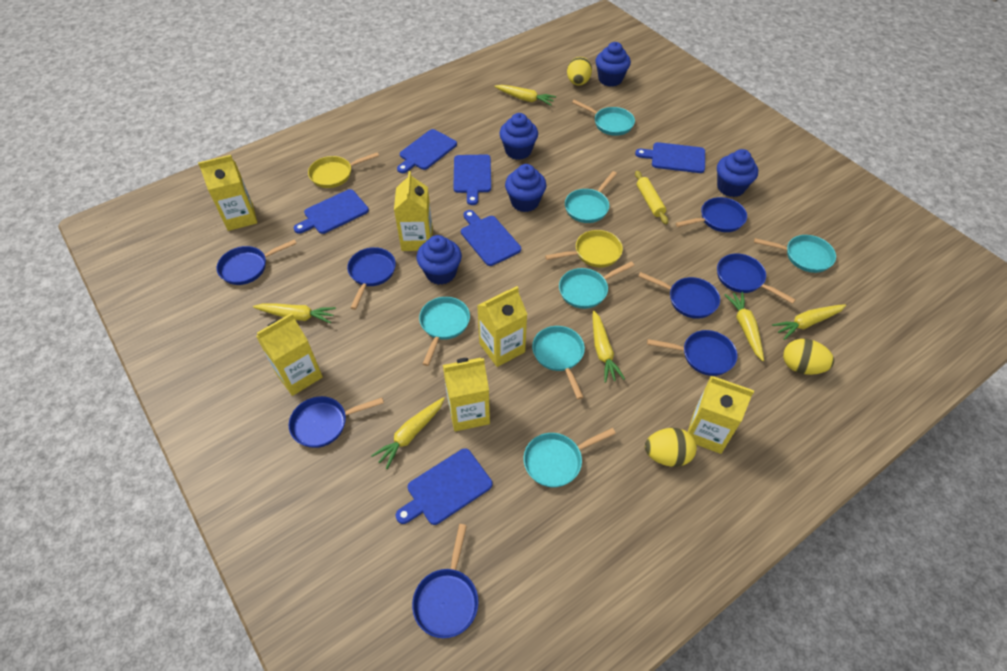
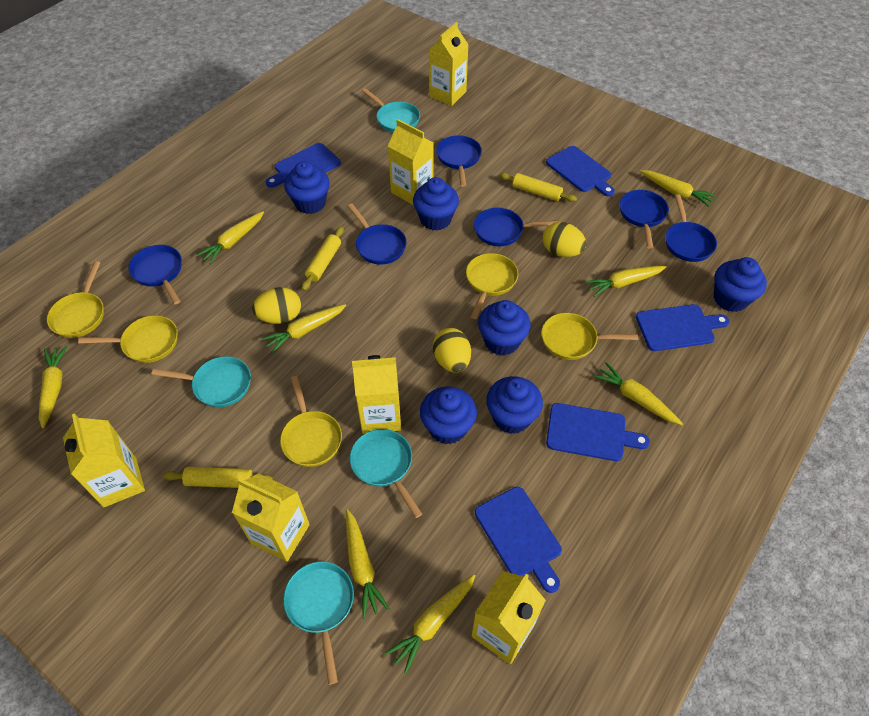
blue cupcake: [416,235,462,285] [499,113,538,160] [505,164,546,212] [595,42,631,87] [717,149,758,197] = 5 -> [284,161,330,214] [413,177,459,231] [420,386,477,444] [478,300,531,356] [486,376,543,434] [714,257,767,312] = 6
blue cutting board: [294,189,369,234] [396,448,492,525] [397,129,457,173] [453,154,491,205] [461,210,521,266] [635,142,705,173] = 6 -> [266,143,341,188] [475,487,562,593] [546,146,615,197] [546,403,650,461] [636,304,730,351] = 5
blue pan: [217,239,297,285] [289,396,384,448] [347,247,396,310] [412,524,479,638] [638,272,720,319] [647,330,737,376] [676,197,747,232] [717,254,796,304] = 8 -> [128,245,182,304] [347,203,407,265] [436,135,482,187] [474,208,559,247] [620,190,669,249] [665,195,717,262] = 6
turquoise pan: [419,297,470,366] [524,428,616,487] [532,326,585,399] [559,261,634,309] [565,171,617,223] [572,100,635,136] [754,235,836,273] = 7 -> [151,356,251,407] [283,562,354,685] [350,429,422,518] [362,88,420,133] = 4
yellow carrot: [253,303,336,324] [371,397,445,469] [494,85,556,106] [593,310,625,383] [724,292,764,361] [772,304,846,340] = 6 -> [39,346,68,429] [197,211,264,264] [261,304,346,354] [346,509,390,619] [386,574,476,674] [585,266,667,297] [594,362,683,425] [640,170,716,207] = 8
yellow pan: [308,152,379,188] [545,230,623,267] = 2 -> [47,261,104,338] [78,315,178,363] [280,376,342,467] [466,253,518,319] [541,313,638,360] = 5
yellow rolling pin: [635,171,668,224] = 1 -> [163,467,273,488] [302,226,344,291] [499,173,577,202] = 3

